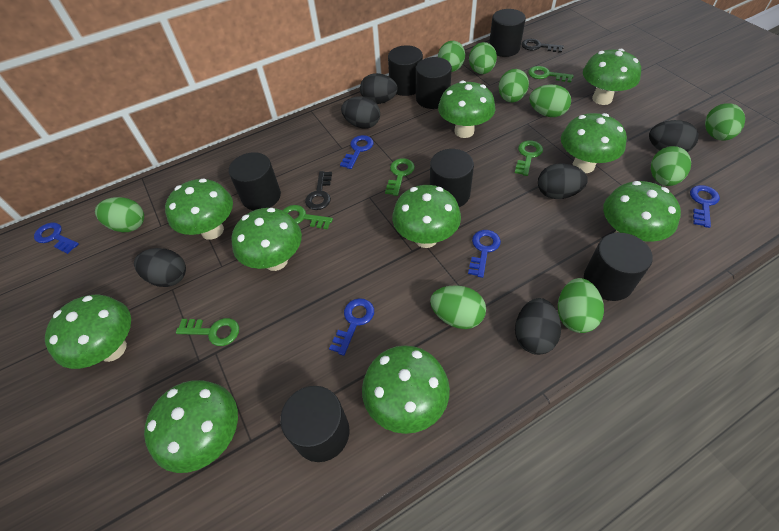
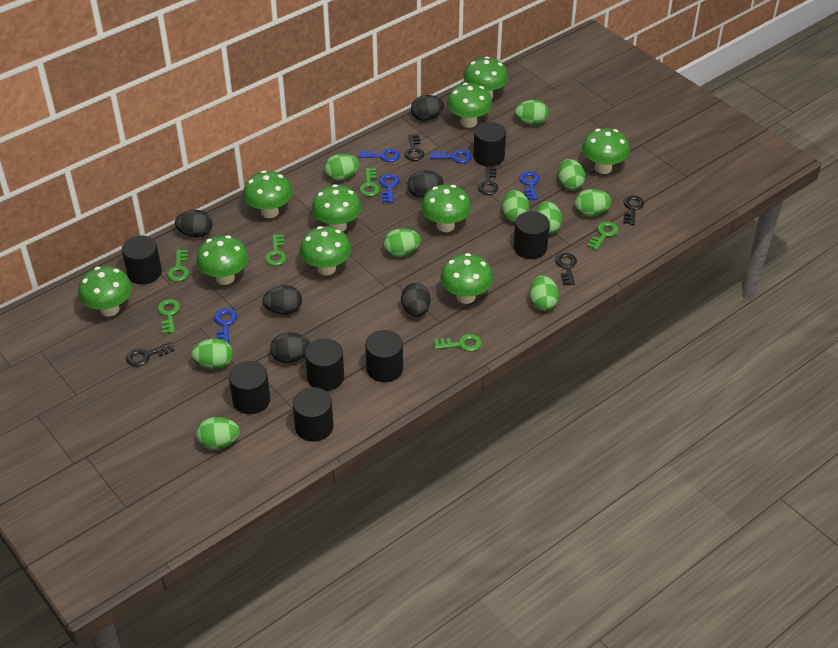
black key: [305,171,332,210] [521,39,564,53] = 2 -> [126,342,175,367] [405,134,425,161] [478,166,498,195] [555,253,577,285] [623,196,644,225] = 5
green egg: [95,197,144,232] [430,285,486,329] [438,41,465,72] [469,42,497,74] [499,69,529,102] [529,85,571,117] [558,278,604,333] [651,146,691,186] [705,103,745,141] = 9 -> [191,338,233,369] [196,417,240,450] [324,154,359,181] [383,228,421,257] [502,190,530,223] [515,100,548,125] [529,275,559,311] [535,201,562,235] [558,159,585,191] [575,189,611,217] = 10
green key: [176,318,239,346] [283,205,333,229] [385,158,415,196] [515,140,543,176] [528,66,574,83] = 5 -> [158,299,180,334] [167,249,189,282] [265,234,287,266] [359,168,380,196] [434,334,482,352] [587,222,618,250] = 6

